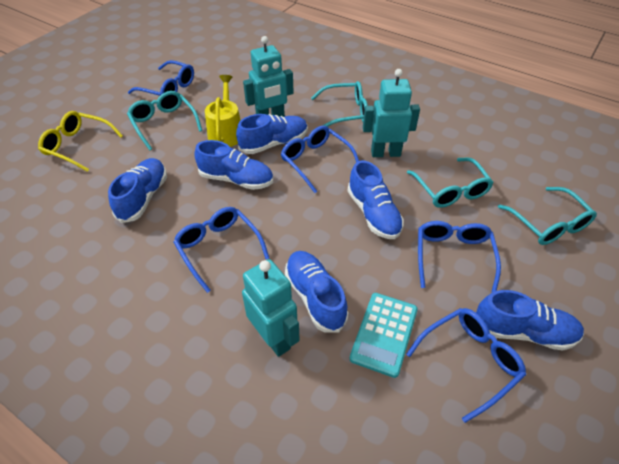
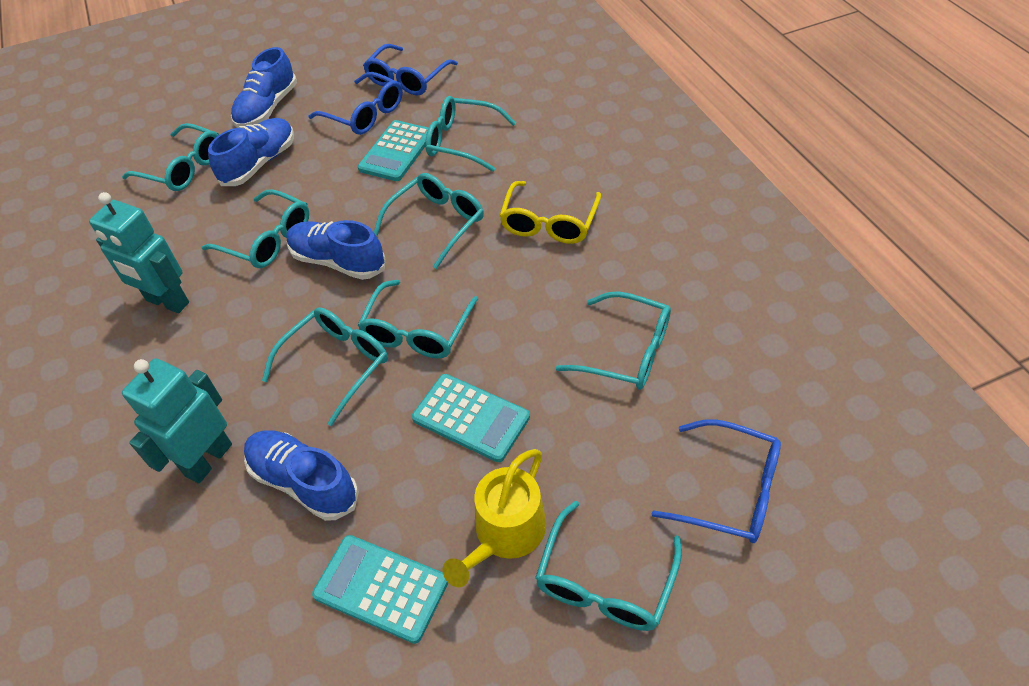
blue glasses: [128,60,194,96] [173,207,269,293] [281,126,359,193] [406,308,526,423] [418,221,501,293] = 5 -> [308,72,403,135] [363,44,458,96] [651,419,781,543] = 3
blue shoe: [108,158,167,223] [194,140,273,190] [236,114,308,154] [285,251,348,333] [348,160,404,239] [476,290,584,351] = 6 -> [208,118,294,186] [231,47,297,128] [244,430,359,521] [286,220,385,280] = 4
turquoise calculator: [349,293,418,378] = 1 -> [312,535,448,644] [358,120,428,181] [412,374,530,462] = 3
turquoise glasses: [127,91,202,151] [311,81,368,127] [407,157,494,208] [498,187,597,245] = 4 -> [122,123,219,191] [202,189,309,268] [262,307,388,426] [357,280,478,358] [374,173,484,269] [425,96,516,172] [535,501,682,631] [556,291,671,390] = 8
turquoise robot: [242,259,300,357] [243,36,294,117] [363,69,420,157] = 3 -> [89,192,189,313] [122,358,232,484] = 2

